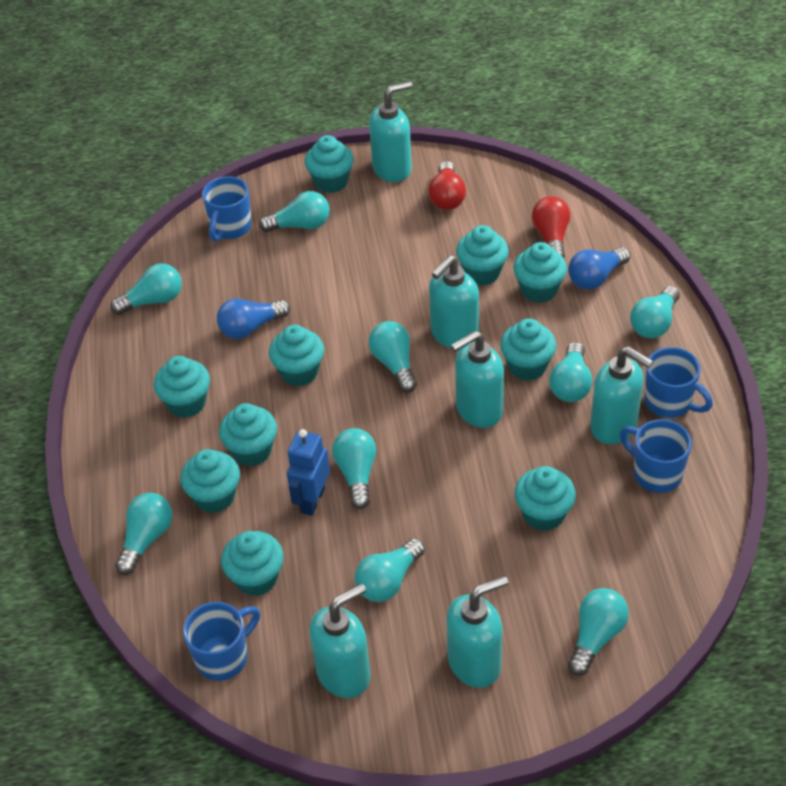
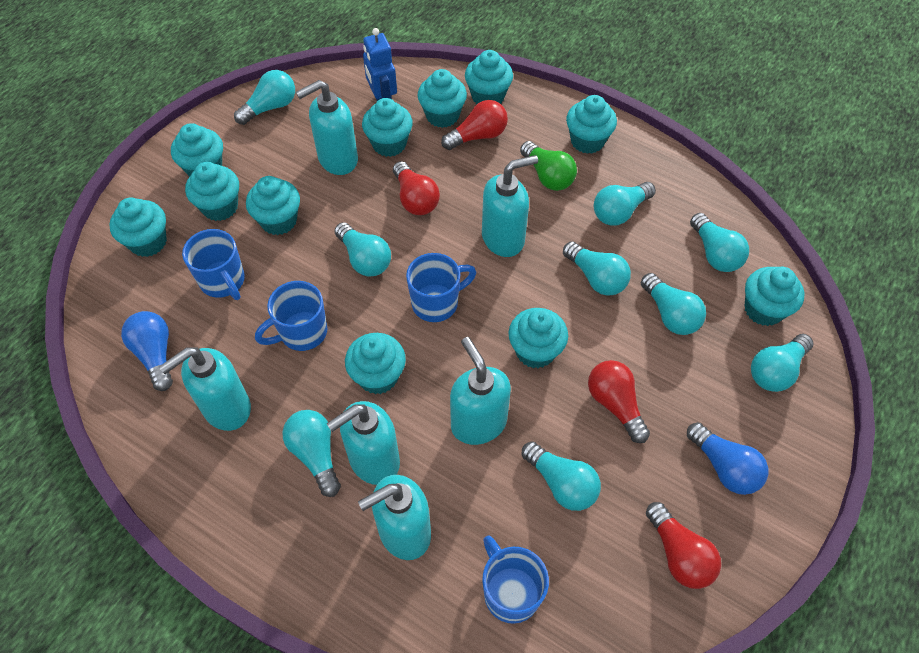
green light bulb: none = 0 -> [520,141,577,191] = 1
red light bulb: [428,161,466,210] [532,196,571,258] = 2 -> [393,161,440,215] [441,100,508,150] [588,360,650,443] [646,502,721,589] = 4
turquoise cupcake: [154,356,210,418] [181,449,240,513] [219,403,277,466] [221,531,284,596] [269,325,324,386] [305,135,354,193] [456,225,509,285] [500,318,556,381] [513,242,567,303] [515,466,576,531] = 10 -> [109,197,167,257] [171,123,223,177] [185,162,239,221] [246,176,300,235] [345,333,406,394] [362,98,413,157] [417,69,467,128] [465,50,513,104] [509,308,568,368] [566,95,617,154] [745,267,804,326] = 11

